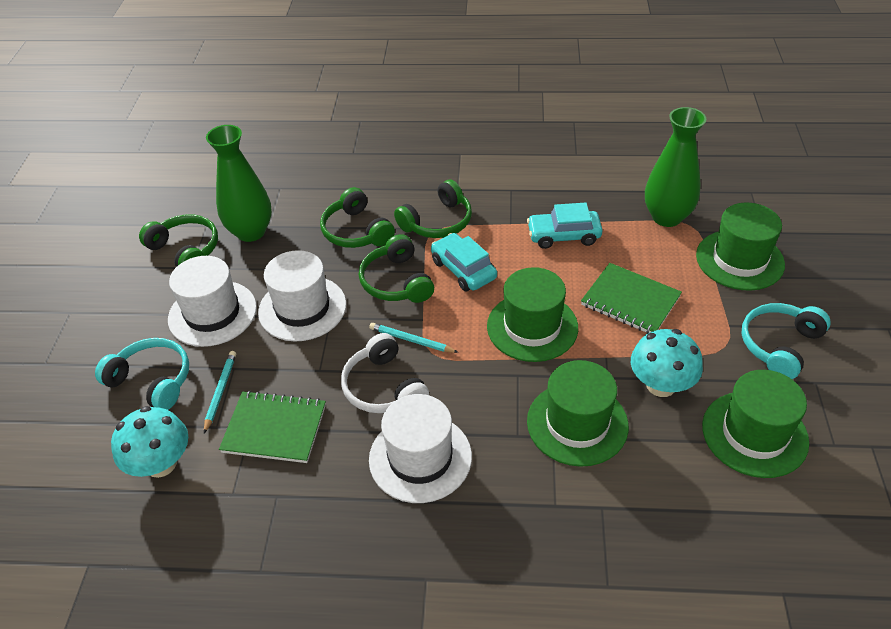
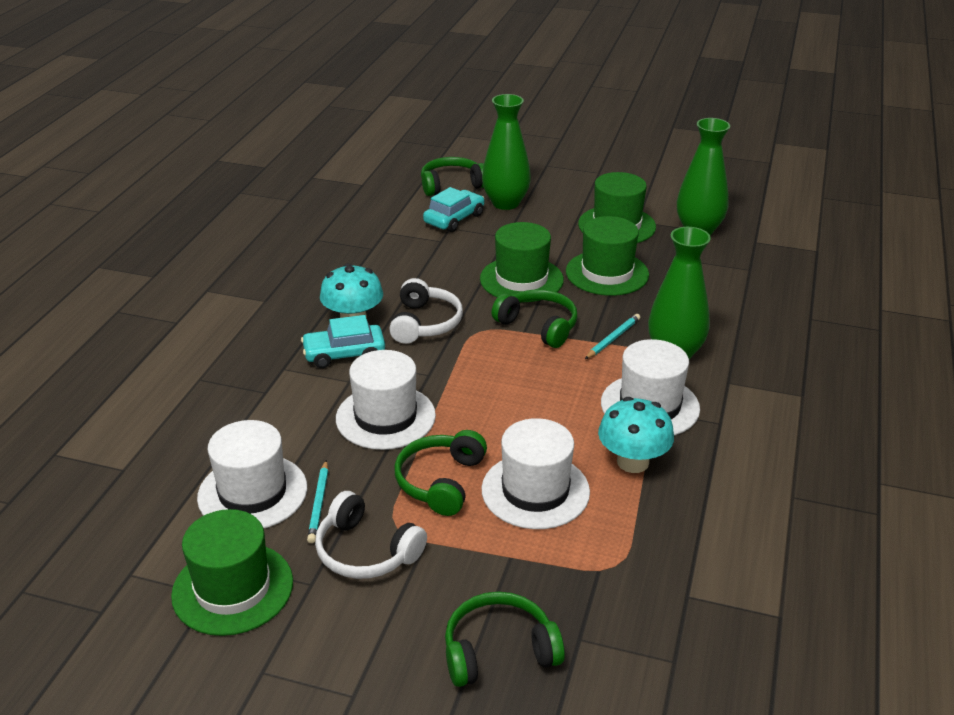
green notebook: [219,391,326,463] [581,263,682,334] = 2 -> none = 0
green vase: [206,125,272,242] [645,107,706,227] = 2 -> [482,94,531,210] [648,227,711,359] [677,118,730,235] = 3
turquoise headphones: [95,338,189,410] [741,303,831,379] = 2 -> none = 0
white hat: [168,256,257,347] [258,250,346,341] [369,394,472,503] = 3 -> [197,420,307,529] [336,350,436,450] [482,418,590,529] [601,339,700,435] = 4
white headphones: [341,333,429,413] = 1 -> [315,491,427,579] [389,278,463,344] = 2

